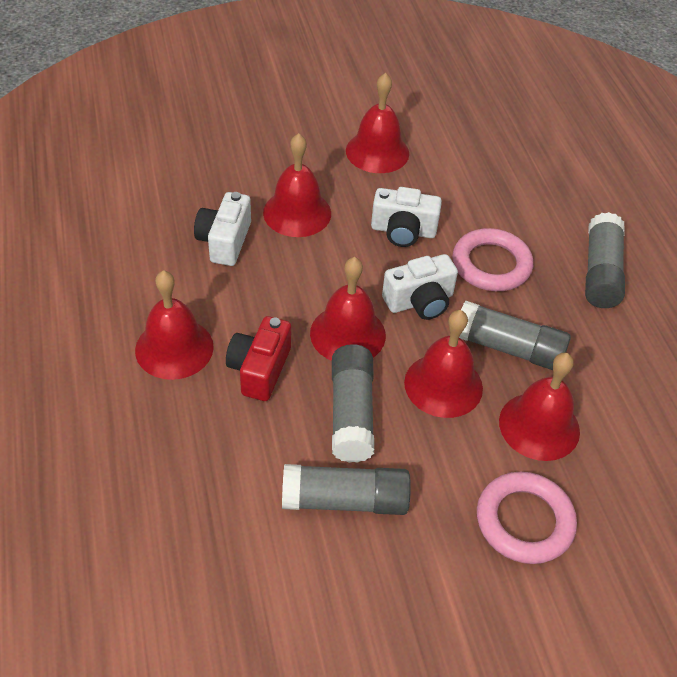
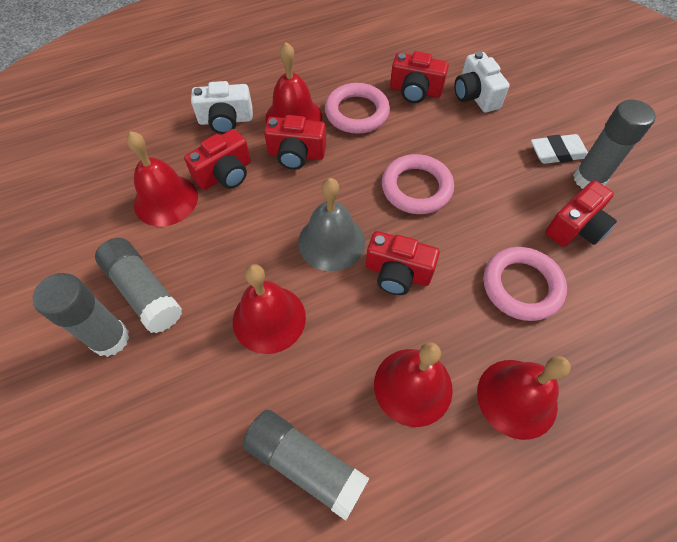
grey bell: none = 0 -> [298,178,365,271] = 1
pink ring: [453,228,533,291] [477,472,577,564] = 2 -> [325,83,390,134] [382,154,454,214] [484,247,567,321] = 3
red bell: [135,270,214,380] [263,133,331,237] [310,257,386,361] [346,73,409,173] [404,310,483,418] [499,353,580,461] = 6 -> [126,131,198,227] [233,264,306,354] [265,42,322,123] [374,342,453,427] [477,356,571,440] = 5
red camera: [226,316,291,401] = 1 -> [184,129,251,190] [264,115,326,170] [366,231,440,295] [390,51,449,103] [545,180,617,247] = 5
white camera: [194,192,251,266] [371,187,442,247] [382,254,458,320] = 3 -> [191,81,253,134] [454,51,510,113] = 2
white eraser: none = 0 -> [531,134,588,164] = 1

